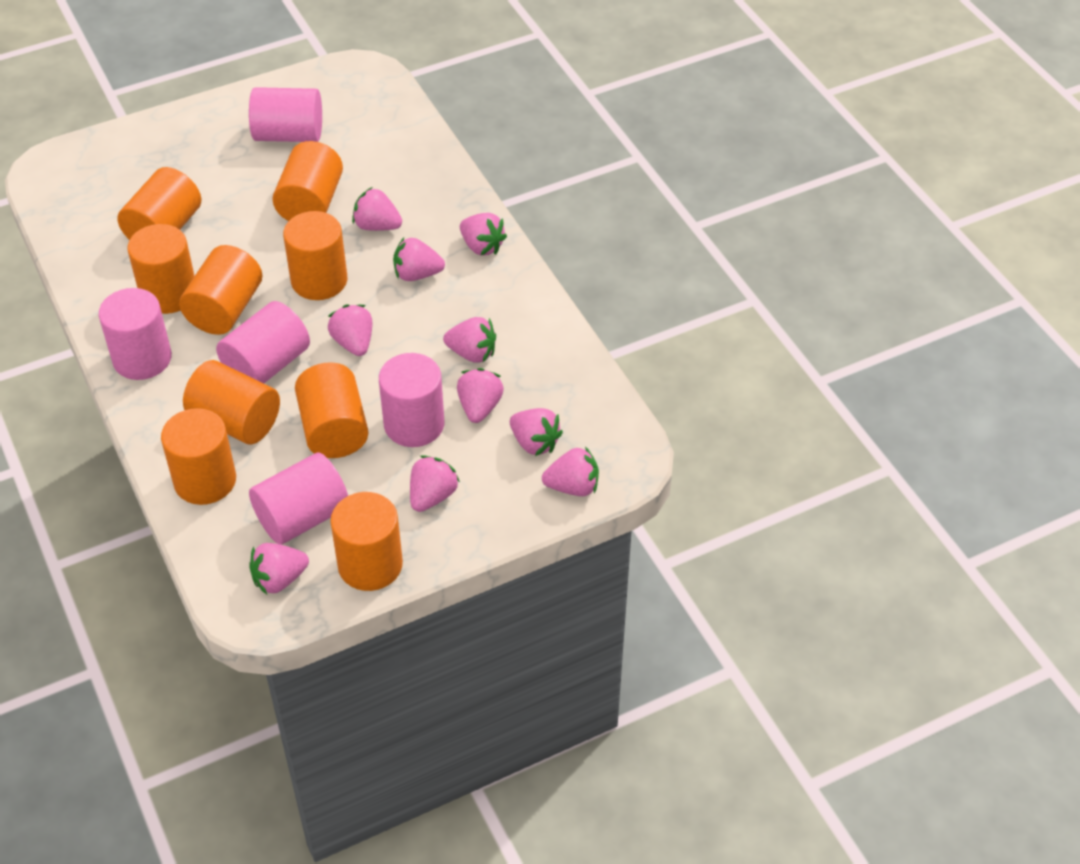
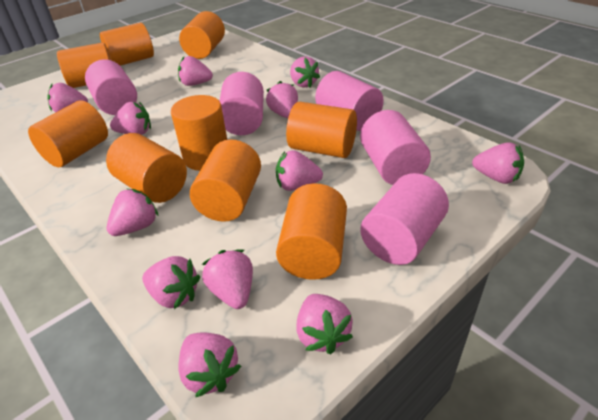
pink strawberry: [249,543,309,595] [328,304,372,356] [352,187,402,231] [393,238,445,281] [410,455,460,512] [443,317,496,363] [457,368,504,423] [460,213,507,256] [510,408,563,456] [542,446,599,496] = 10 -> [47,83,88,112] [107,189,159,236] [110,102,151,135] [142,256,200,309] [178,56,213,86] [178,332,241,398] [202,250,253,309] [266,81,298,118] [276,150,323,191] [290,56,320,88] [296,294,353,354] [472,142,524,184] = 12

